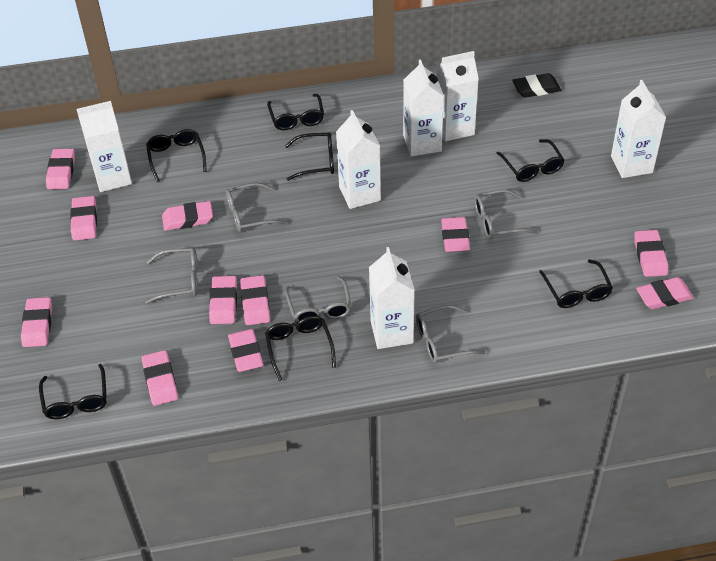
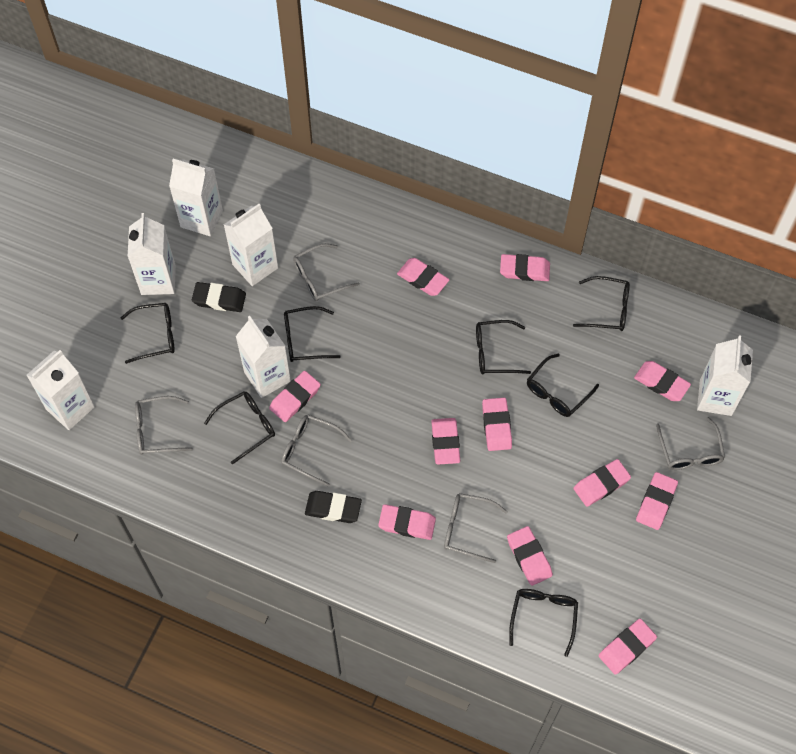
black eraser: [512,73,561,98] = 1 -> [192,282,246,312] [305,491,362,523] = 2

